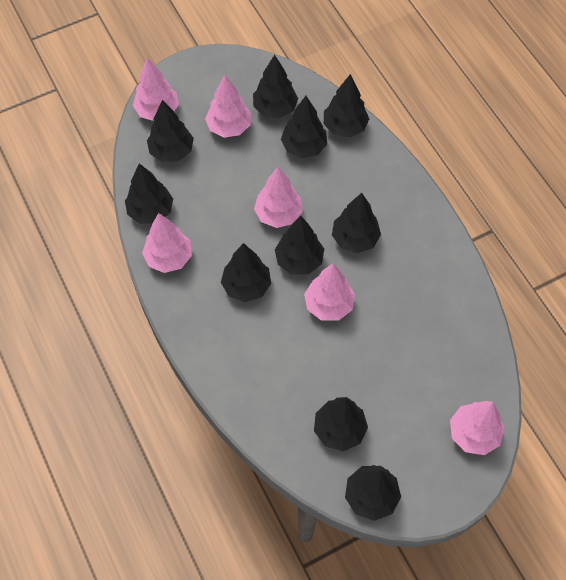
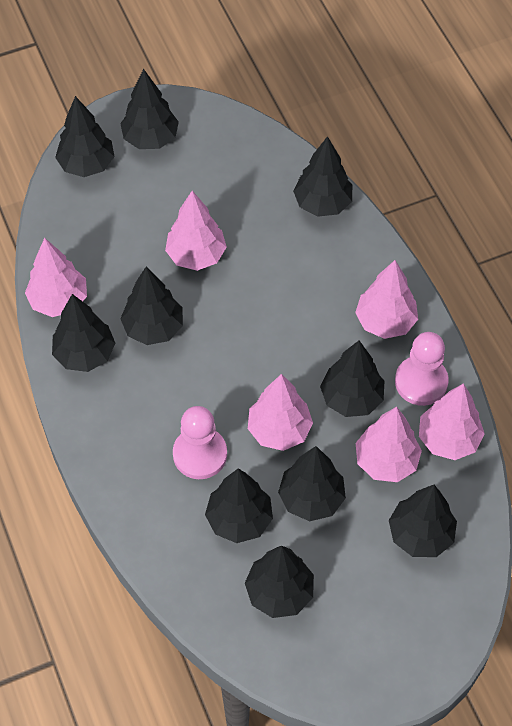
pink pawn: none = 0 -> [173,406,227,479] [395,332,449,406] = 2

